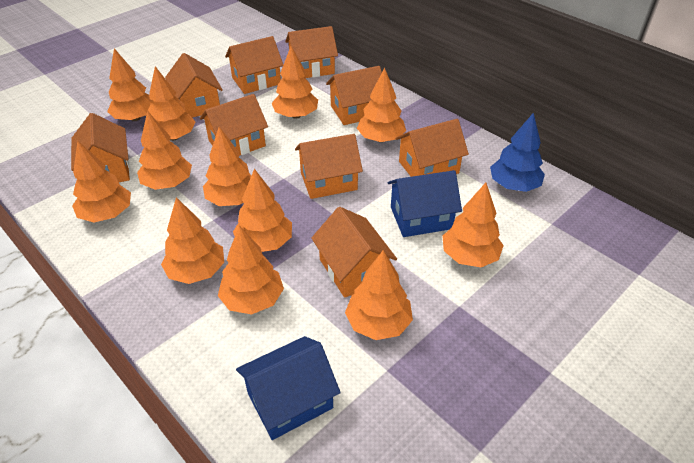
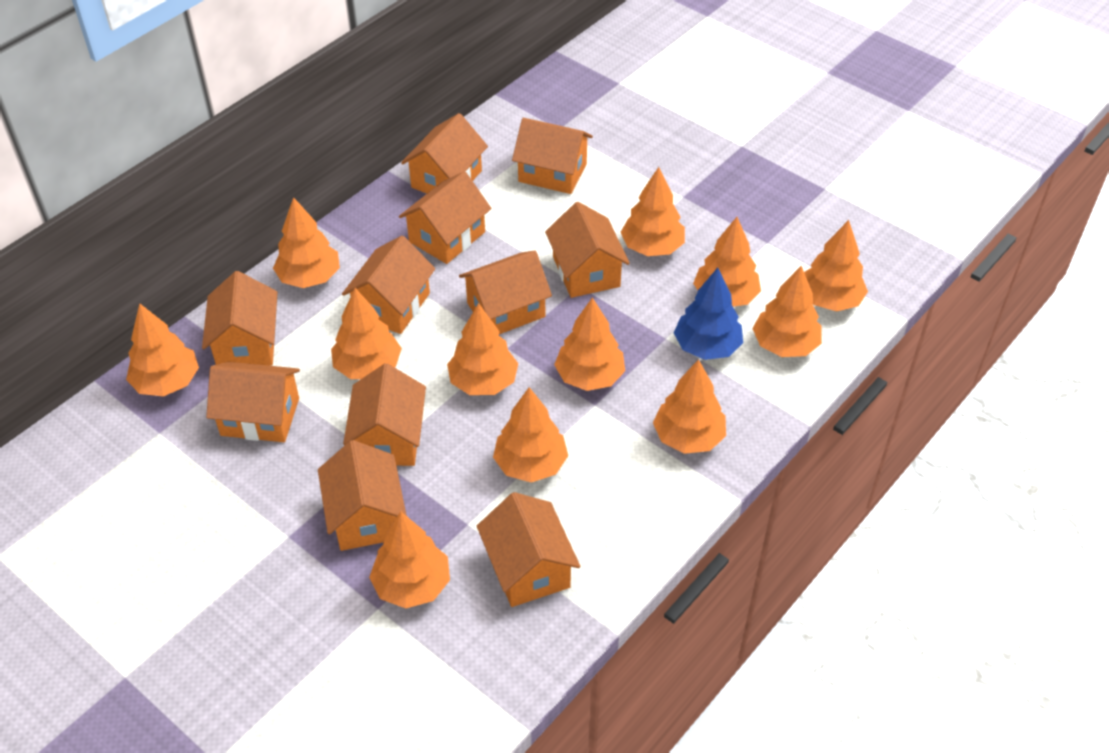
blue house: [236,336,341,440] [387,170,462,237] = 2 -> none = 0
orange house: [71,113,130,182] [165,53,223,118] [200,94,268,156] [225,36,283,94] [285,26,338,78] [295,134,363,199] [311,207,397,298] [326,66,382,125] [396,119,469,177] = 9 -> [202,271,278,366] [206,362,300,442] [318,440,407,551] [342,236,435,334] [343,363,426,466] [399,171,491,264] [401,113,488,193] [459,250,552,334] [477,492,580,607] [512,118,593,194] [545,202,630,298] = 11

